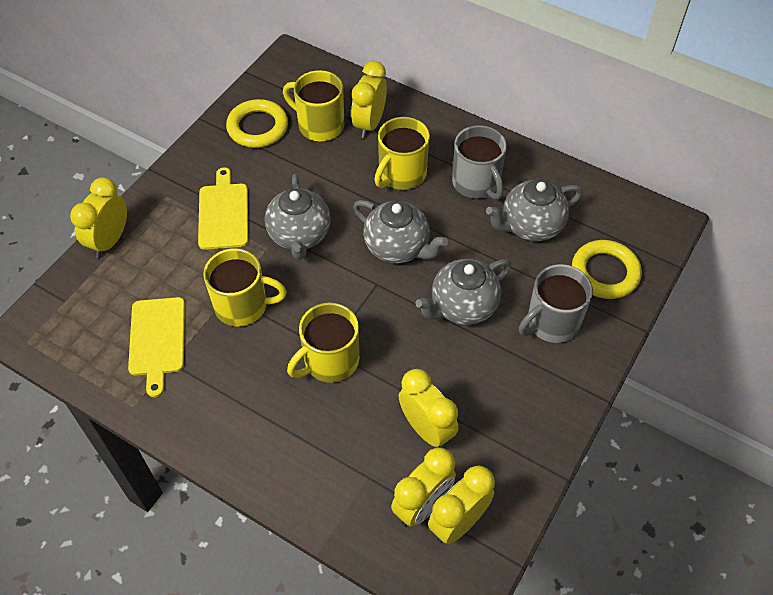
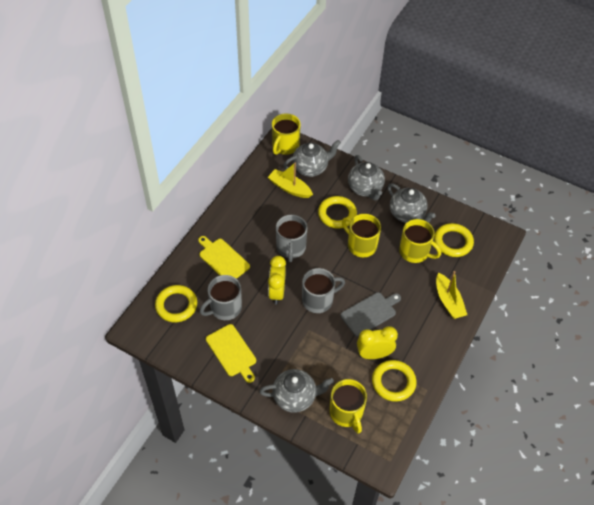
grey cutting board: none = 0 -> [340,292,401,337] = 1
grey mug: [452,125,507,200] [519,264,593,343] = 2 -> [200,275,242,320] [276,215,307,262] [302,268,345,313] = 3
yellow boat: none = 0 -> [268,163,313,198] [436,271,467,319] = 2
yellow clock: [70,177,127,258] [351,61,387,138] [391,447,456,527] [399,369,458,448] [428,466,495,544] = 5 -> [268,256,286,304] [357,326,398,359] = 2
yellow ring: [226,99,288,148] [572,240,642,299] = 2 -> [155,285,197,322] [318,196,357,228] [372,360,416,402] [434,223,474,257] = 4

